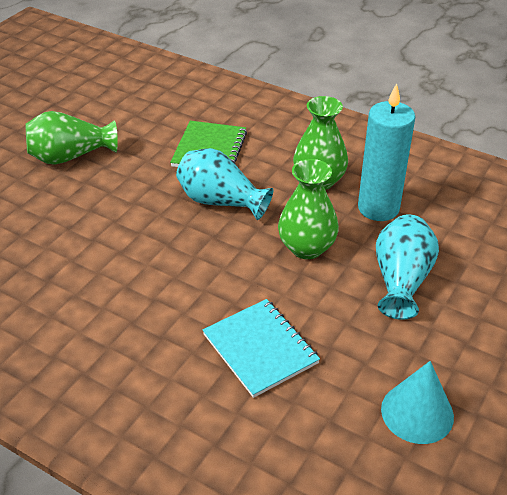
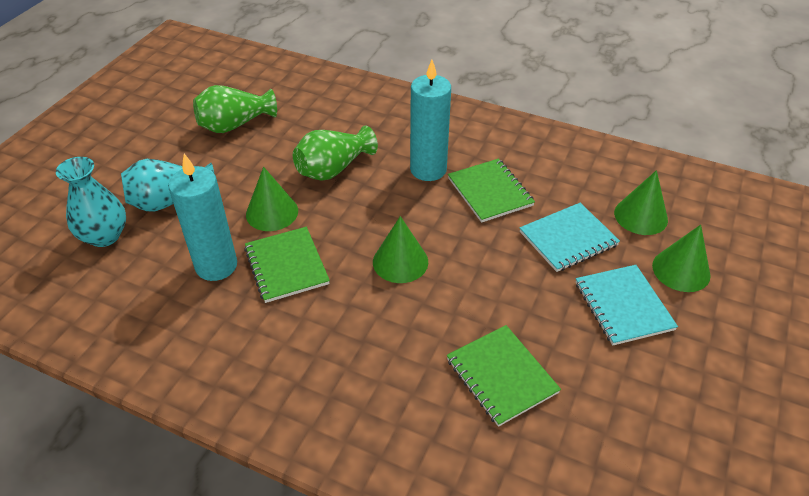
green cone: none = 0 -> [246,167,298,231] [373,216,428,283] [614,170,668,235] [652,225,711,292] = 4
green notebook: [170,121,247,167] = 1 -> [244,227,330,303] [447,325,561,427] [448,159,535,223] = 3
green vase: [26,111,118,165] [278,159,339,259] [293,96,348,190] = 3 -> [193,85,277,133] [293,125,378,181] = 2
turquoise candle: [358,83,415,221] = 1 -> [168,154,237,281] [410,60,451,181] = 2
turquoise cone: [381,361,454,444] = 1 -> none = 0
turquoise notebook: [203,299,320,398] = 1 -> [520,203,620,272] [576,265,678,345] = 2

